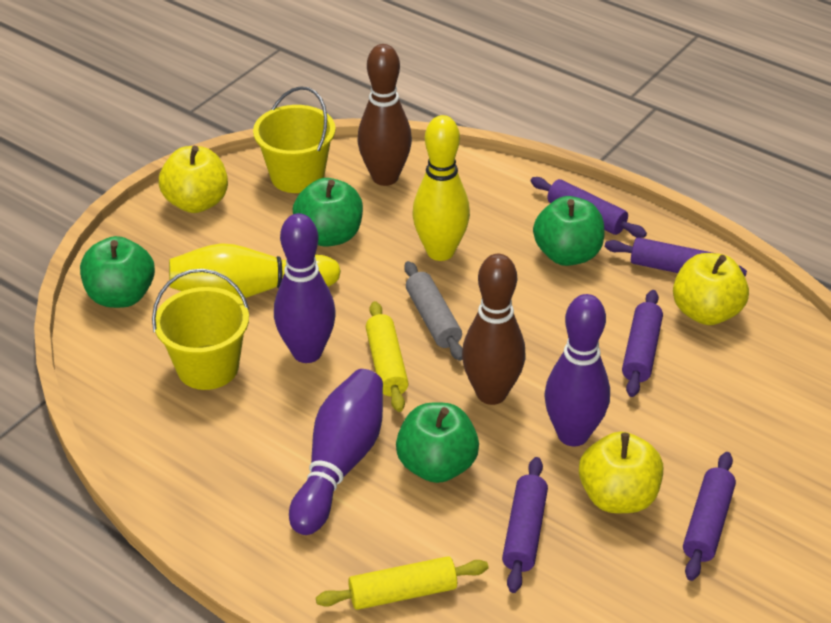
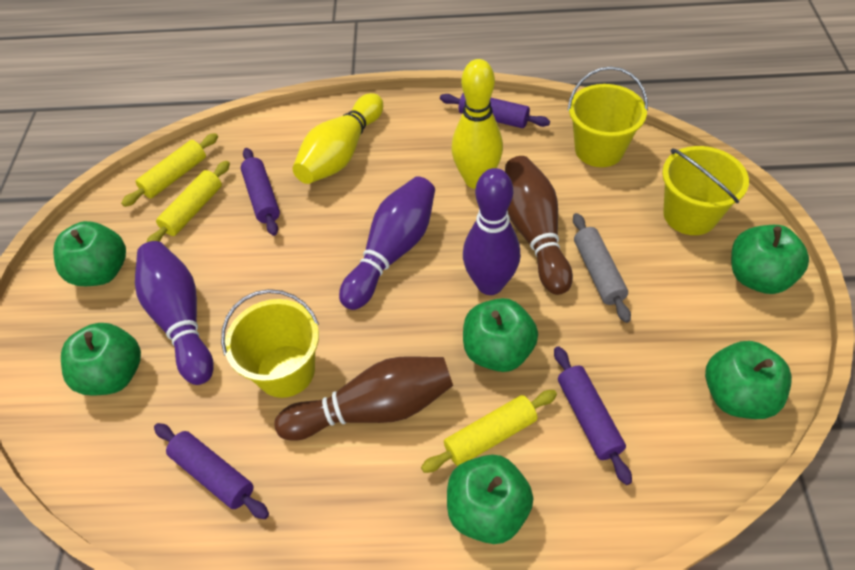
green apple: [80,236,155,308] [293,178,363,247] [396,403,479,483] [533,196,604,266] = 4 -> [53,221,126,286] [61,323,141,396] [447,455,533,544] [463,298,538,372] [705,341,792,419] [731,225,809,294] = 6
purple rolling pin: [502,457,548,593] [530,177,647,238] [605,237,747,276] [622,290,663,397] [683,452,736,581] = 5 -> [154,423,269,519] [241,148,280,236] [440,93,550,128] [554,346,632,485] = 4
yellow apple: [159,146,228,213] [579,431,663,513] [673,253,749,325] = 3 -> none = 0
yellow bucket: [152,269,249,390] [253,86,336,193] = 2 -> [221,289,319,398] [567,66,648,167] [662,146,749,235] = 3
yellow rolling pin: [316,556,489,610] [366,301,409,412] = 2 -> [121,133,218,207] [146,161,230,243] [421,390,557,473] = 3

